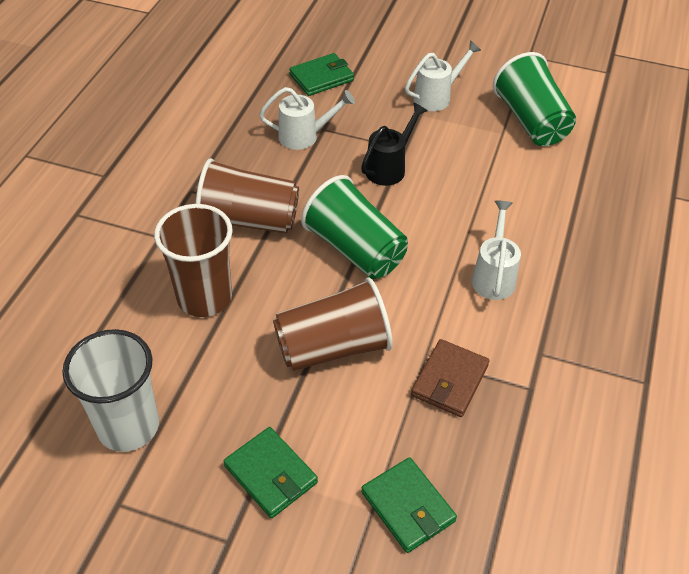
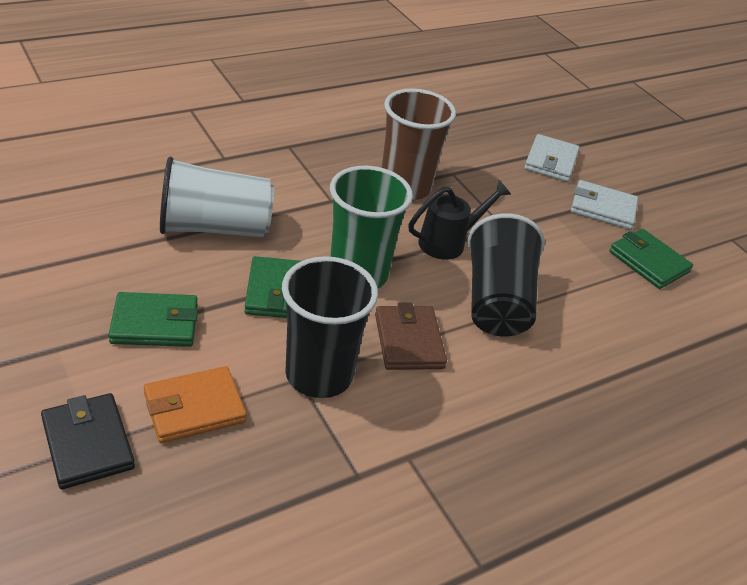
black cup: none = 0 -> [282,256,378,398] [468,213,545,337] = 2
black wallet: none = 0 -> [41,393,135,489] = 1
brown cup: [154,204,233,317] [195,158,299,234] [273,278,393,371] = 3 -> [382,88,456,201] = 1
green cup: [301,175,408,279] [493,52,576,146] = 2 -> [330,166,413,288] = 1
orange wallet: none = 0 -> [144,366,246,443] = 1
white wallet: none = 0 -> [524,134,580,182] [571,180,638,230] = 2
white watering can: [259,87,355,150] [405,40,481,111] [471,201,521,300] = 3 -> none = 0

